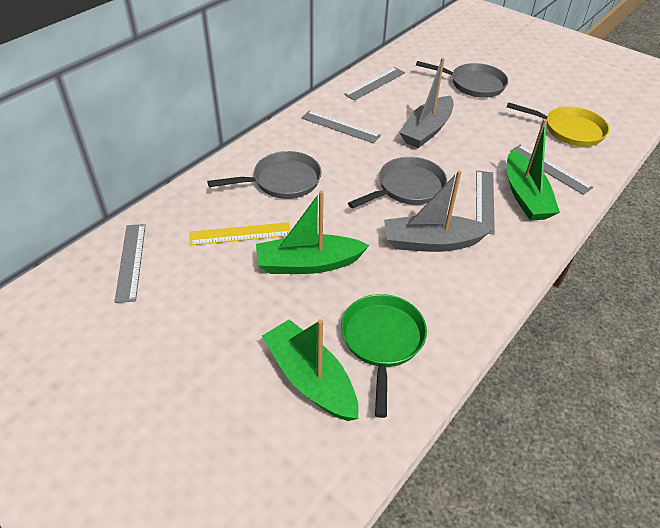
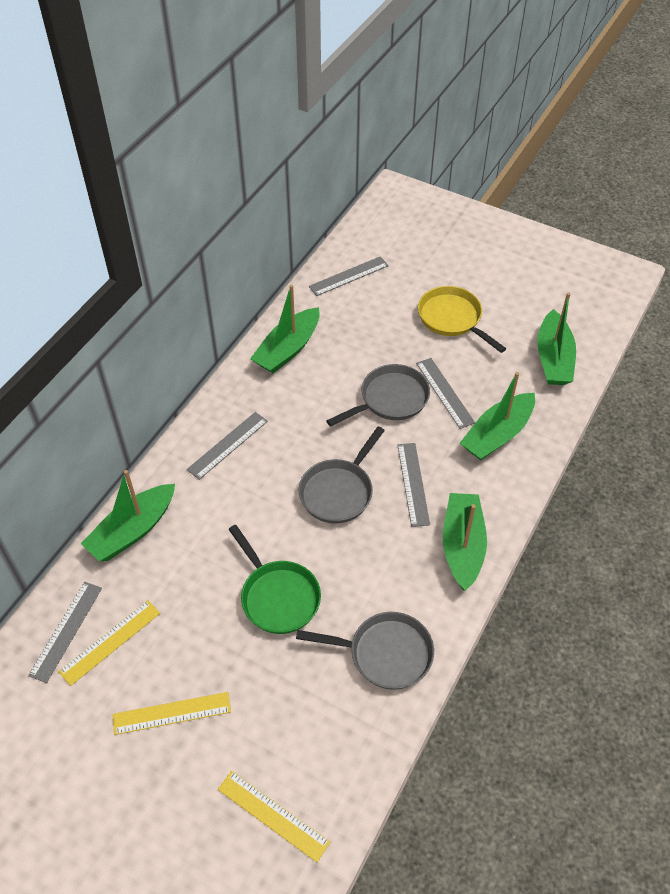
green boat: [256,190,369,274] [262,319,359,421] [507,119,560,221] = 3 -> [81,470,175,561] [250,285,320,373] [443,493,487,591] [460,372,535,460] [537,293,576,385] = 5
grey boat: [384,171,493,252] [399,58,453,148] = 2 -> none = 0
yellow ruler: [189,222,291,246] = 1 -> [58,600,160,686] [113,692,231,735] [218,771,330,862] = 3

